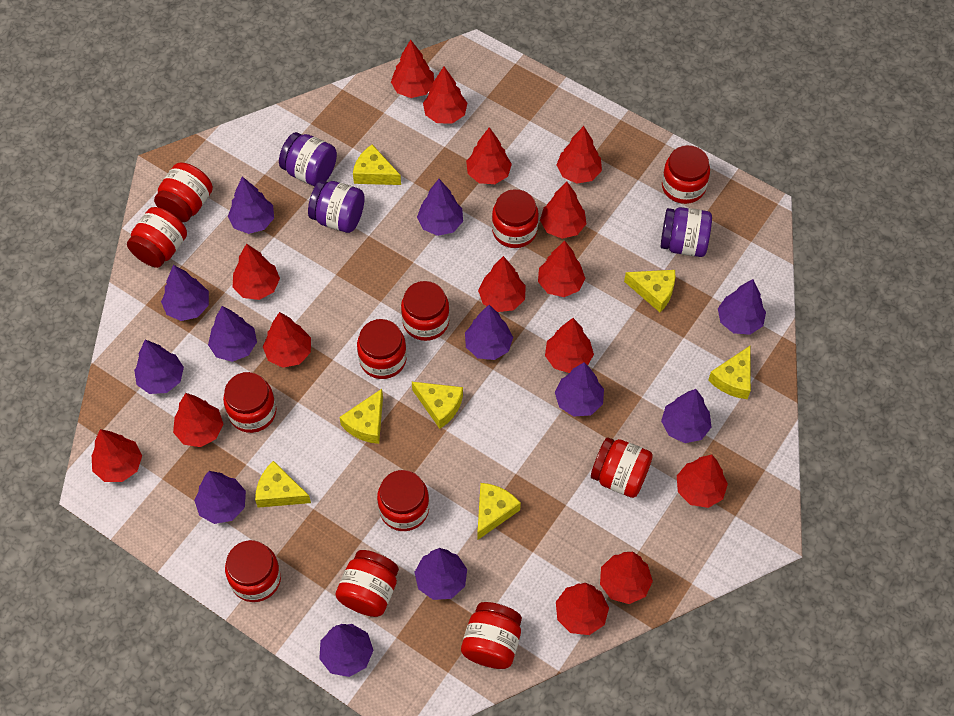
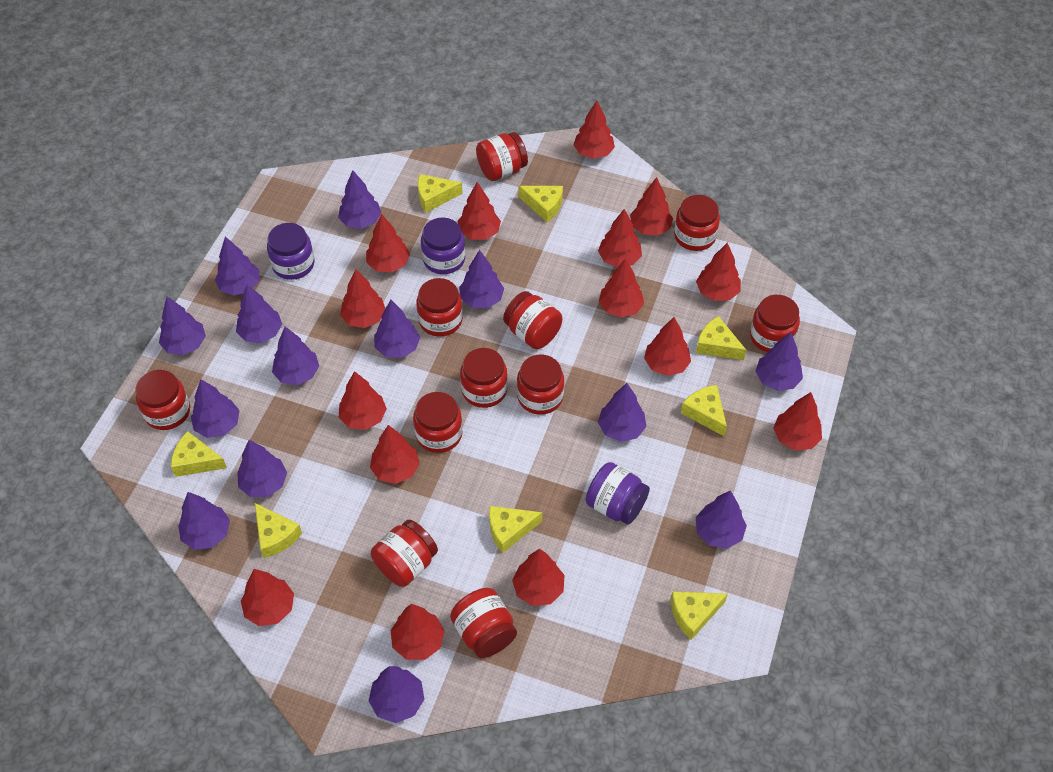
purple tree: [134,339,184,394] [161,265,209,321] [194,471,246,524] [208,306,257,362] [228,177,274,234] [319,624,373,677] [414,548,467,600] [417,179,463,236] [465,305,513,360] [555,362,604,417] [661,389,711,443] [718,279,766,335] = 12 -> [159,297,206,355] [178,492,230,550] [191,379,240,438] [215,236,259,296] [236,285,282,343] [237,440,287,497] [272,327,319,385] [338,170,382,229] [369,666,424,723] [374,300,420,358] [459,250,504,308] [598,383,646,442] [696,490,747,549] [755,332,803,391] = 14
red jar: [127,207,187,268] [154,163,213,222] [223,372,276,433] [225,540,281,602] [335,550,399,617] [357,319,407,379] [377,470,429,531] [401,281,450,341] [461,602,522,669] [492,189,539,248] [591,437,653,498] [662,145,710,204] = 12 -> [135,370,190,430] [371,520,438,587] [413,392,463,453] [416,278,463,336] [450,588,517,658] [460,348,508,408] [476,132,528,181] [503,291,562,349] [517,354,564,415] [674,195,720,251] [750,295,800,352] = 11
yellow cheese: [255,461,311,508] [339,389,383,444] [353,144,401,185] [412,382,463,429] [477,483,521,540] [624,270,675,312] [708,346,751,399] = 7 -> [171,431,227,477] [255,503,302,558] [418,174,463,212] [489,506,542,553] [519,186,563,222] [671,591,728,640] [681,385,727,436] [696,316,746,360] = 8

